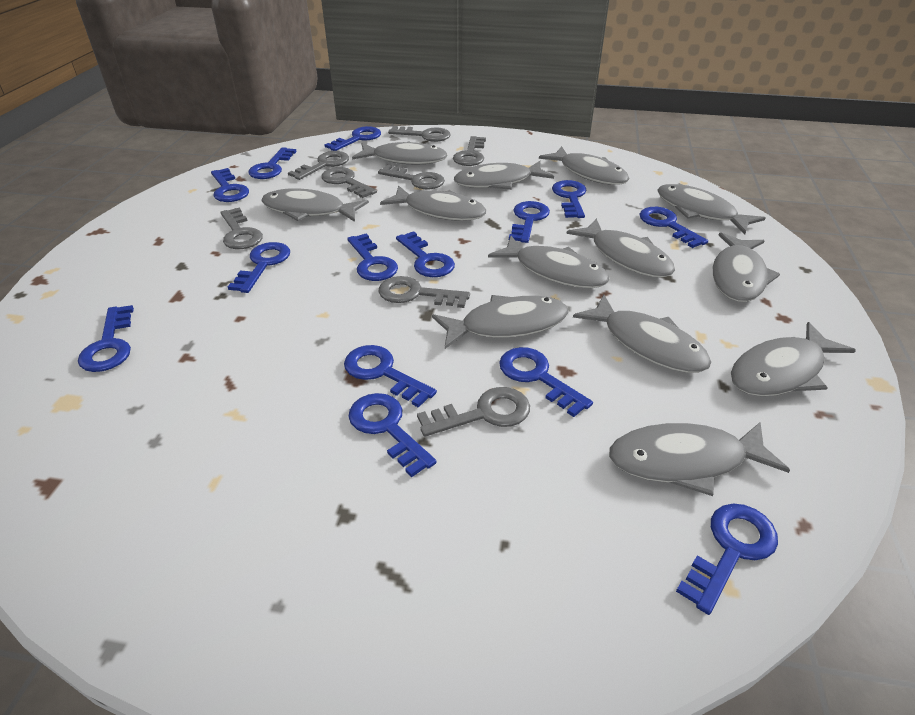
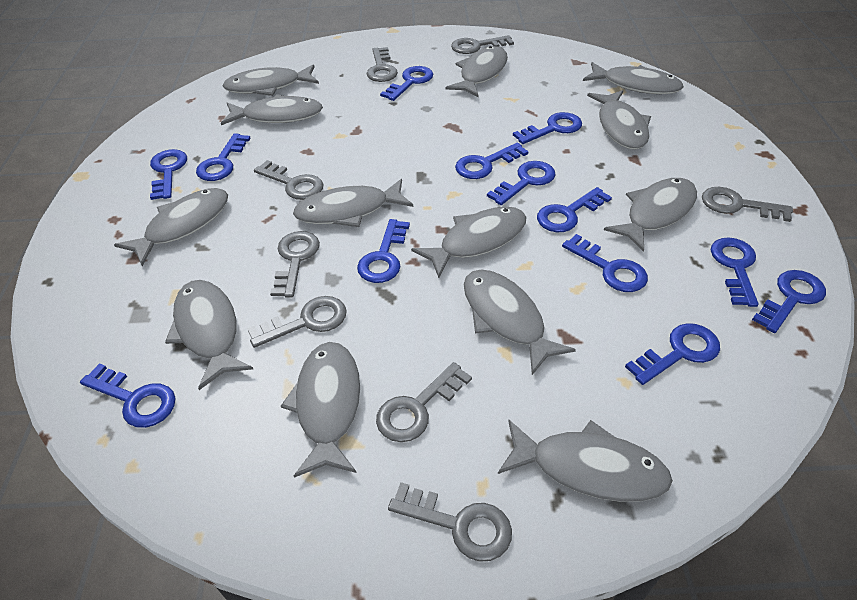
blue key: [78,305,134,372] [211,168,249,202] [228,242,290,293] [248,147,297,179] [325,126,381,151] [344,345,437,408] [347,233,398,281] [349,393,437,477] [396,231,455,277] [499,347,593,417] [509,201,550,243] [552,180,586,218] [640,207,708,248] [676,504,778,615] = 14 -> [80,363,176,428] [150,149,187,200] [196,133,251,181] [357,219,410,283] [380,66,433,101] [455,142,528,179] [487,161,555,205] [513,112,582,144] [537,187,612,232] [562,234,648,292] [625,323,720,385] [711,237,759,307] [752,270,826,333] = 13

